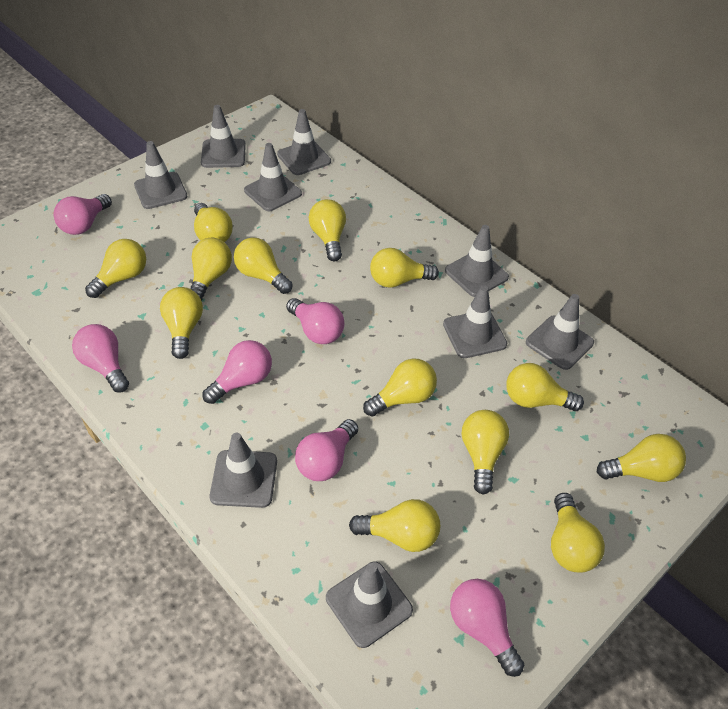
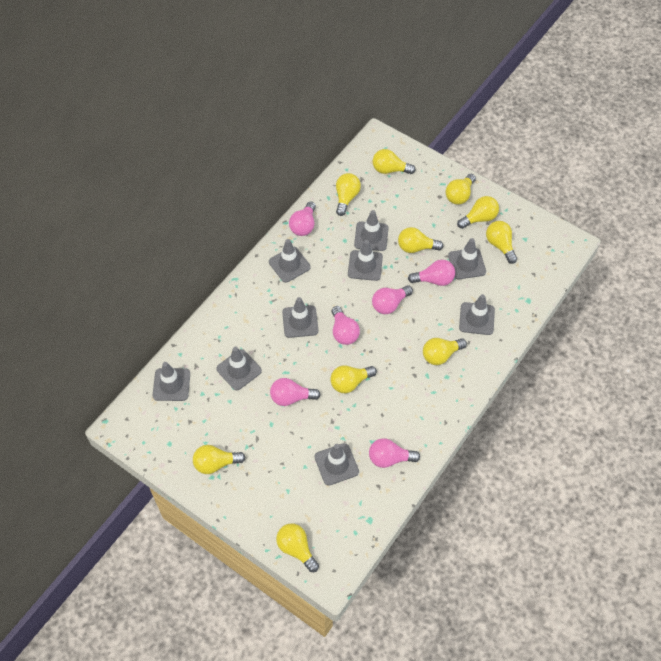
yellow light bulb: [85,239,146,298] [160,287,203,359] [191,238,232,301] [194,203,233,242] [234,237,293,294] [308,199,346,261] [349,499,440,552] [363,358,437,416] [370,248,439,288] [462,410,509,495] [506,363,584,411] [551,493,605,573] [597,434,686,482] = 13 -> [193,445,246,474] [276,523,319,572] [330,365,377,393] [336,173,361,216] [373,149,416,174] [398,227,443,253] [423,338,467,365] [446,174,476,205] [457,196,499,229] [486,221,517,264] = 10

